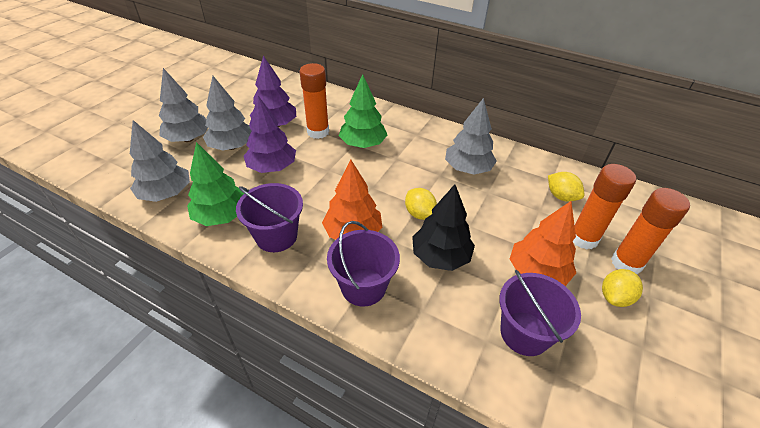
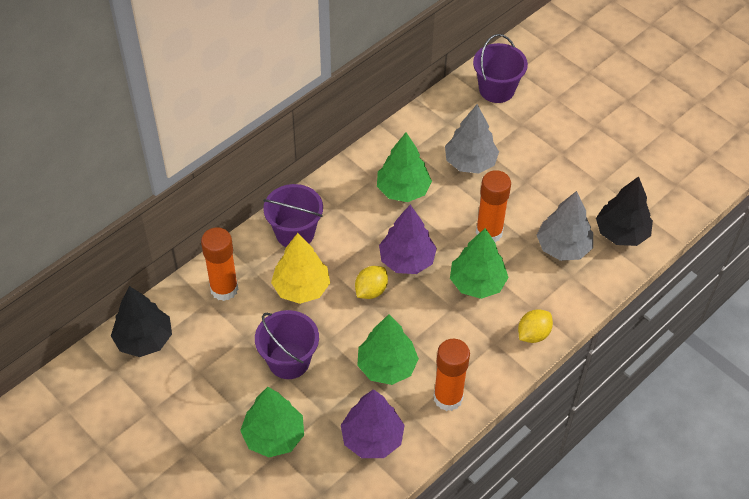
black tree: [412,184,475,271] = 1 -> [111,286,172,357] [596,176,653,246] = 2
green tree: [187,142,244,226] [339,74,387,148] = 2 -> [240,387,304,457] [357,314,419,385] [377,133,432,202] [450,228,509,299] = 4
grey tree: [130,120,190,202] [159,68,208,142] [203,76,252,150] [445,98,497,174] = 4 -> [445,104,499,173] [537,191,593,261] = 2
orange tree: [322,160,382,240] [510,201,576,286] = 2 -> none = 0
yellow lemon: [405,188,437,220] [548,172,584,202] [602,269,643,307] = 3 -> [355,266,388,299] [518,309,553,343] = 2
yellow tree: none = 0 -> [271,233,330,304] = 1

